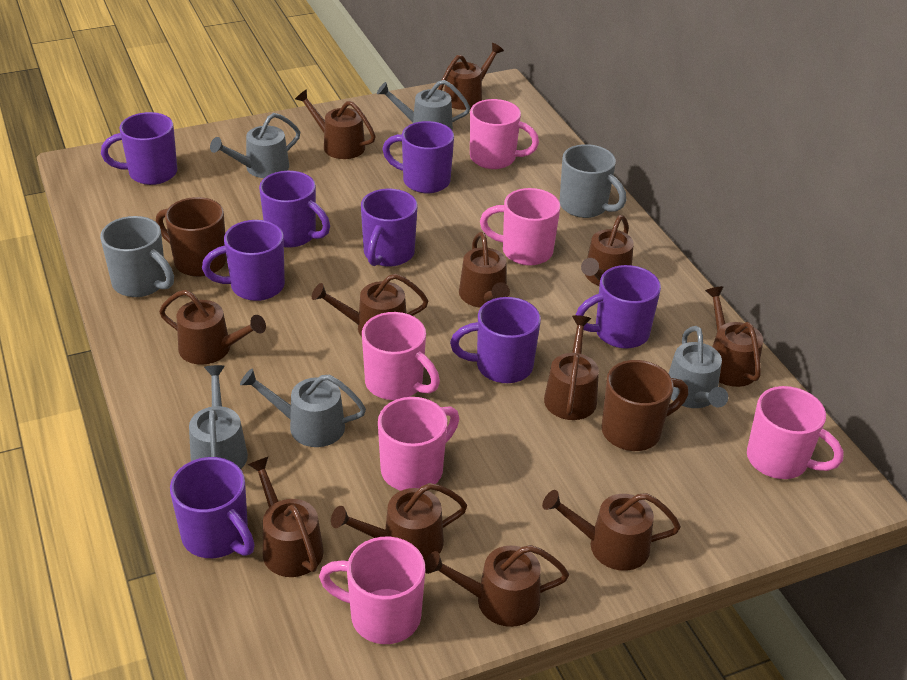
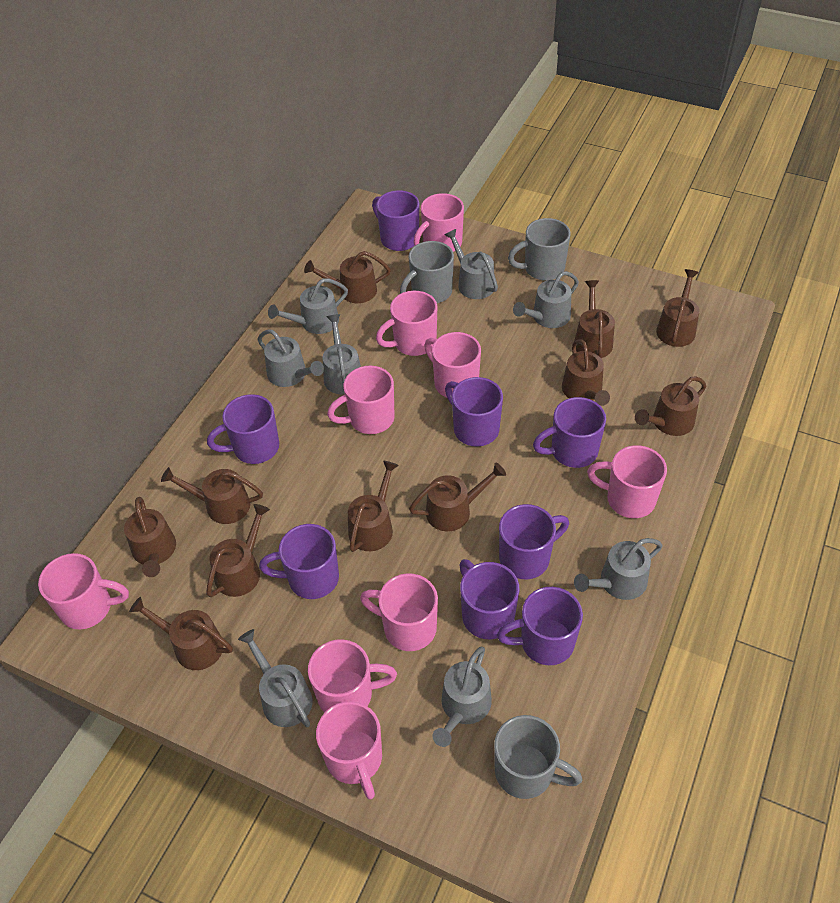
brown mug: [156,197,227,277] [601,360,688,451] = 2 -> none = 0
brown watering can: [159,290,266,365] [248,456,324,577] [295,89,376,159] [312,274,428,337] [331,483,467,561] [425,545,569,627] [438,43,504,110] [459,232,510,308] [542,490,681,571] [544,315,599,420] [581,215,634,286] [705,286,763,387] = 12 -> [124,497,176,577] [129,597,233,670] [161,467,263,524] [206,504,270,597] [304,251,391,303] [348,461,399,552] [409,463,506,531] [562,340,610,406] [574,280,615,358] [635,376,706,436] [656,269,699,347] = 11
grey mug: [100,216,174,297] [560,144,626,218] = 2 -> [400,241,454,303] [494,715,583,799] [508,218,570,280] = 3
grey watering can: [189,365,248,469] [210,113,300,178] [240,368,366,447] [377,80,470,130] [668,326,728,408] = 5 -> [238,629,313,727] [257,330,324,387] [268,278,348,334] [323,314,361,394] [432,647,492,747] [445,229,498,299] [513,271,579,328] [574,538,663,600] = 8
pink mug: [319,536,425,644] [362,312,440,400] [378,397,459,491] [470,99,539,169] [480,188,560,266] [747,386,843,479] = 6 -> [38,553,129,630] [308,639,397,713] [316,701,382,800] [327,366,395,434] [360,573,438,651] [376,291,437,356] [414,193,464,252] [424,332,481,398] [587,445,667,518] = 9

